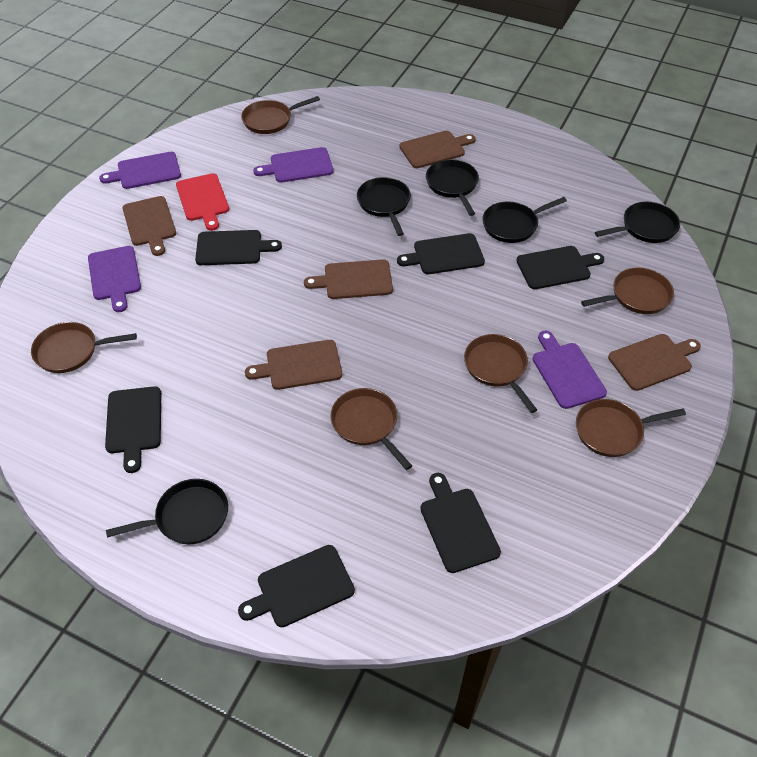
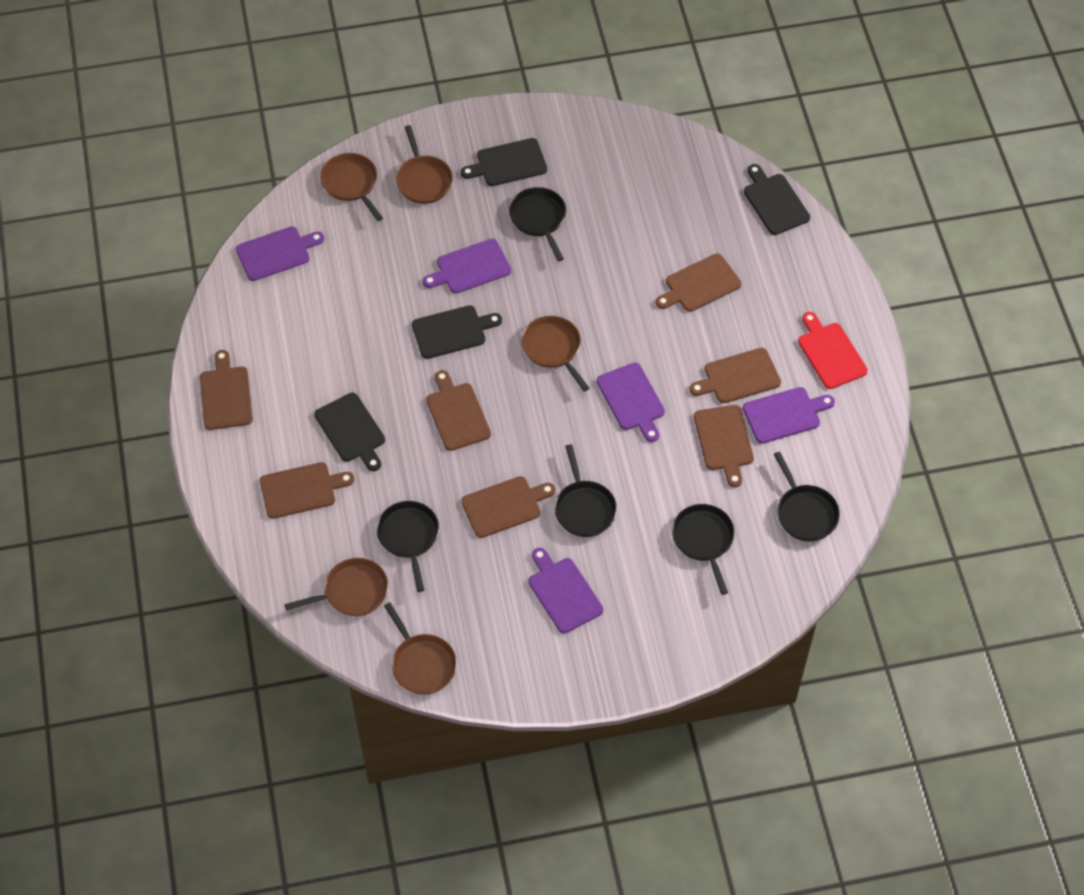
black cutting board: [105,386,161,473] [195,230,282,265] [238,545,355,627] [397,233,485,274] [420,473,501,573] [516,246,604,289] = 6 -> [314,393,385,471] [412,305,502,359] [461,138,547,186] [744,164,810,235] = 4
brown cutting board: [122,196,176,256] [245,340,342,390] [304,259,393,299] [399,131,476,168] [608,334,701,391] = 5 -> [200,350,253,430] [260,462,354,519] [426,370,491,451] [461,476,556,538] [656,253,742,312] [690,348,781,403] [694,405,754,487] = 7
brown pan: [31,322,137,373] [241,96,320,134] [331,388,412,470] [464,334,537,413] [576,399,686,457] [581,267,674,314] = 6 -> [284,558,388,616] [320,153,383,221] [384,602,457,695] [396,125,453,204] [521,316,589,391] = 5
purple cutting board: [88,246,141,312] [99,152,181,189] [253,147,333,183] [533,331,607,409] = 4 -> [236,227,324,281] [423,239,511,293] [529,548,603,634] [597,363,665,442] [743,387,835,444] = 5

